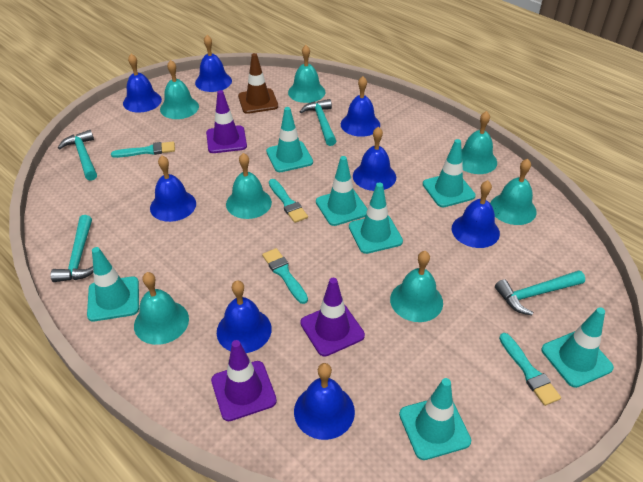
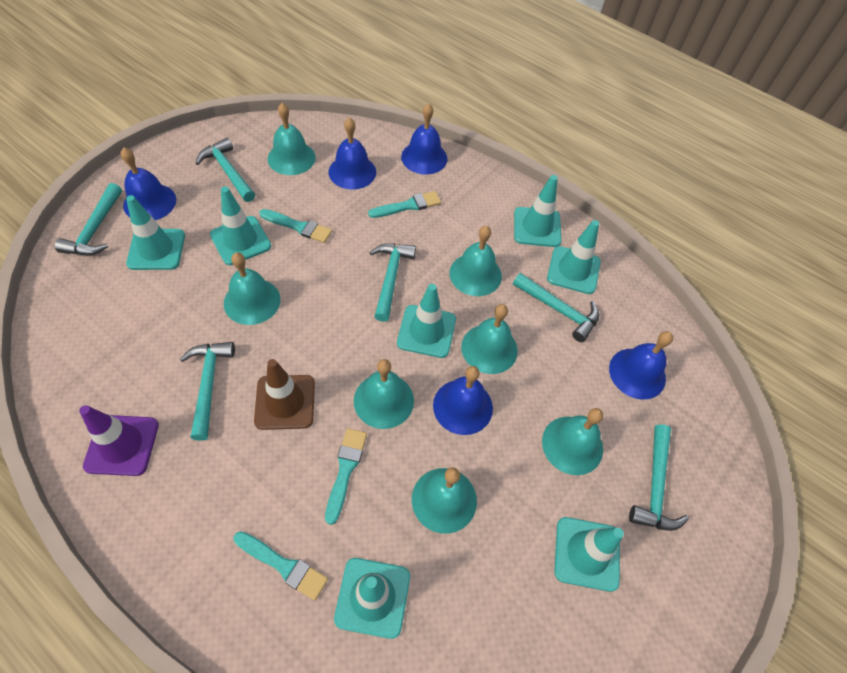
blue bell: [123,54,162,112] [150,156,196,222] [195,35,232,92] [217,281,272,353] [294,363,355,440] [341,76,380,137] [353,127,396,191] [452,180,500,248] = 8 -> [121,148,176,220] [329,117,376,190] [401,103,447,174] [433,366,493,435] [609,331,673,400] = 5
purple traffic cone: [206,90,247,153] [211,340,277,421] [300,278,365,357] = 3 -> [79,405,159,476] = 1
turquoise hammer: [50,215,93,282] [58,130,97,181] [300,99,336,146] [495,270,585,315] = 4 -> [55,183,122,255] [180,342,235,441] [195,138,255,202] [369,243,416,322] [513,273,599,342] [629,424,689,531] = 6

